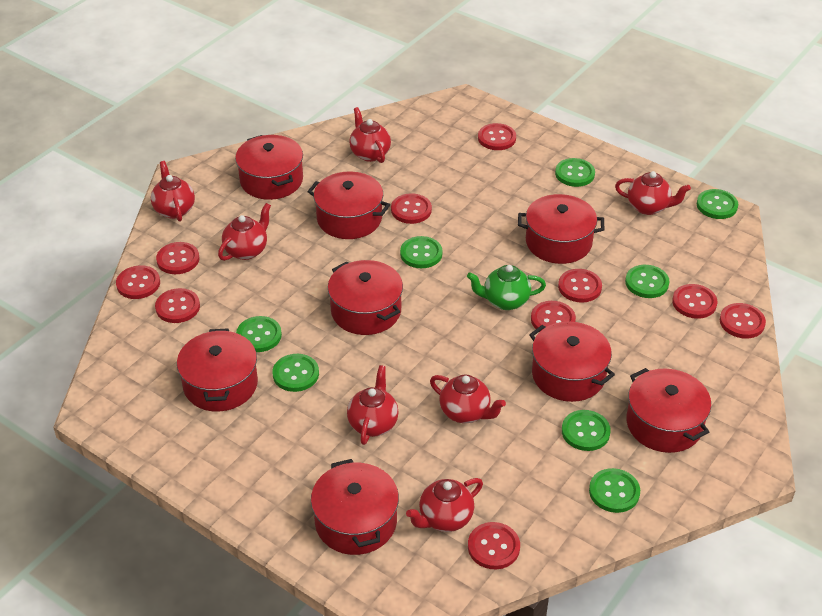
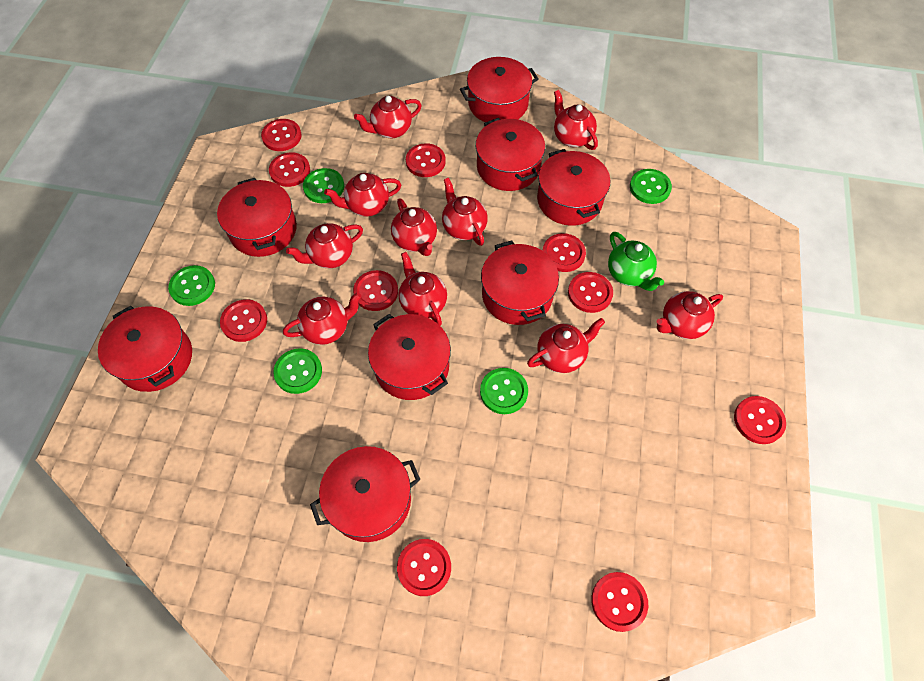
green button: [236,316,282,352] [273,354,319,392] [400,236,442,268] [555,158,595,187] [562,410,611,451] [589,468,640,513] [625,265,669,298] [697,189,738,219] = 8 -> [168,265,215,306] [273,348,322,394] [303,168,344,203] [480,368,528,414] [630,169,672,204] = 5
red teapot: [151,161,195,222] [218,203,271,261] [347,365,399,445] [349,107,391,163] [406,478,483,532] [430,375,506,423] [615,171,691,215] = 7 -> [283,292,361,345] [286,223,363,268] [324,173,401,216] [354,96,422,138] [391,198,437,256] [399,252,447,326] [442,178,488,246] [527,318,605,373] [554,90,598,150] [657,291,723,339] = 10

